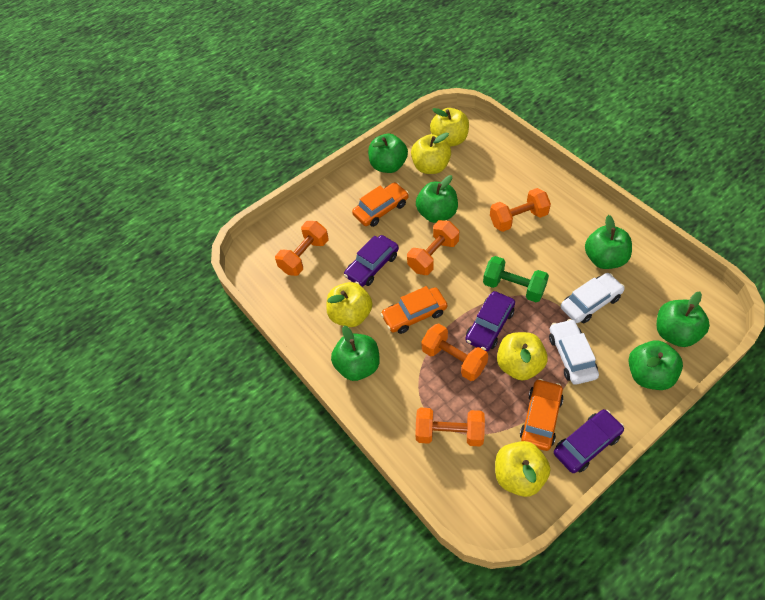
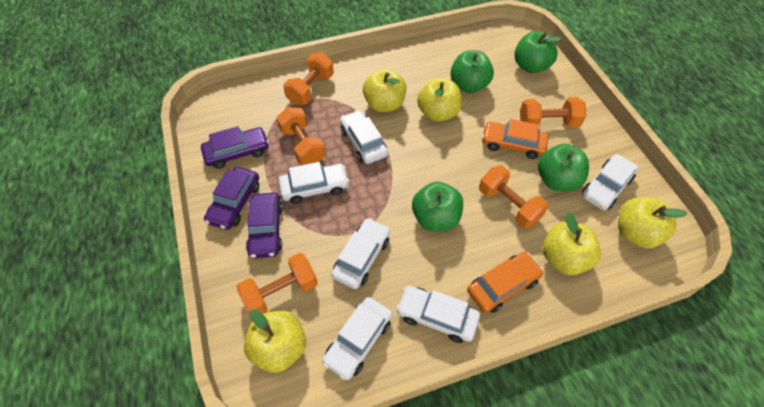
green apple: [331,326,380,381] [368,133,408,173] [416,175,458,223] [585,215,632,269] [629,341,683,390] [657,292,710,347] = 6 -> [412,182,463,232] [450,50,494,93] [514,31,561,73] [538,144,589,191] = 4
green dumbbell: [483,256,549,302] = 1 -> none = 0
orange car: [352,182,409,227] [381,286,447,334] [520,379,564,451] = 3 -> [467,252,543,313] [482,119,548,159] = 2
white car: [549,319,599,385] [561,273,625,323] = 2 -> [278,162,349,204] [322,297,392,380] [331,218,390,289] [340,110,388,164] [396,286,480,343] [582,154,638,210] = 6

